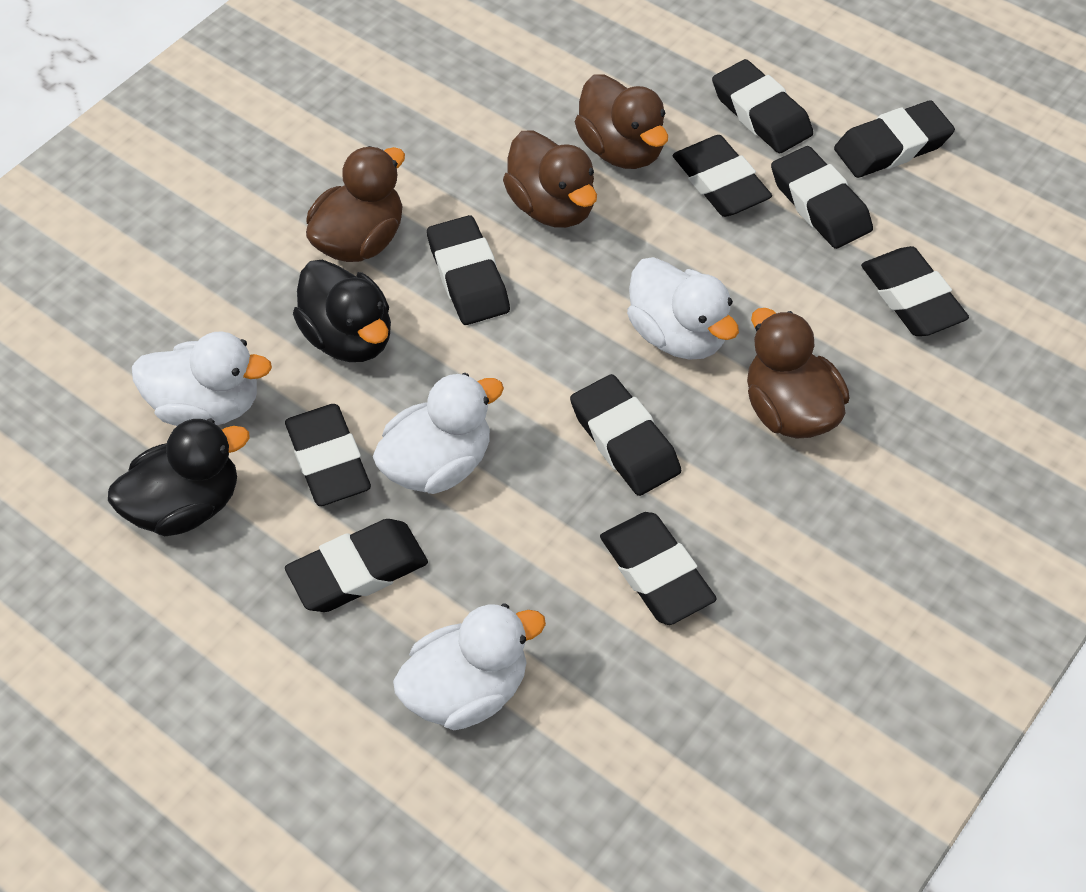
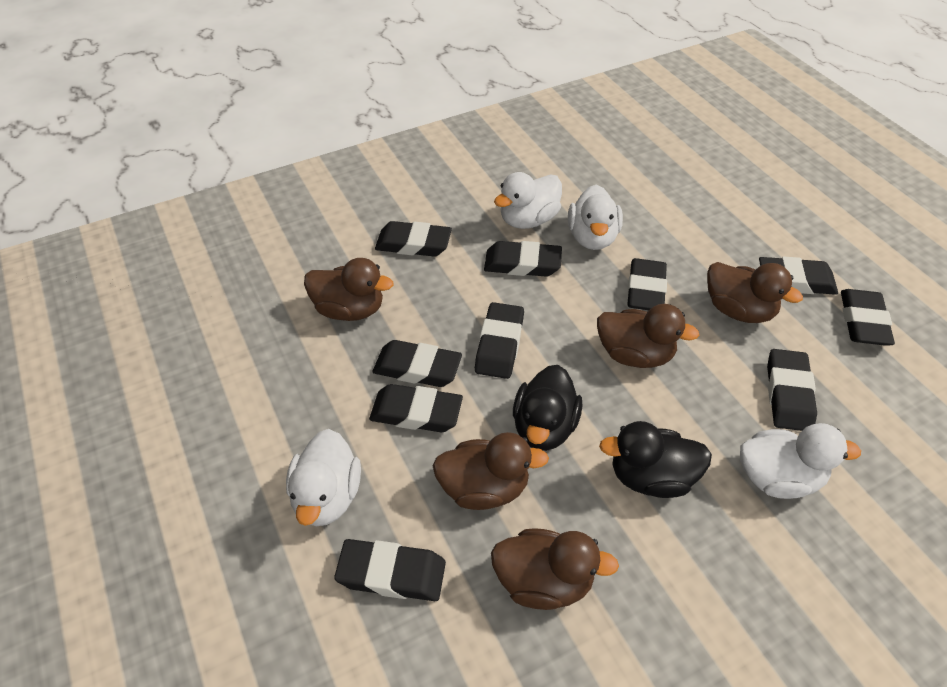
brown duck: [306,146,405,262] [503,130,597,228] [575,74,668,169] [747,308,849,439] = 4 -> [304,258,393,321] [433,432,549,510] [491,529,619,610] [597,304,699,368] [707,262,803,323] = 5

